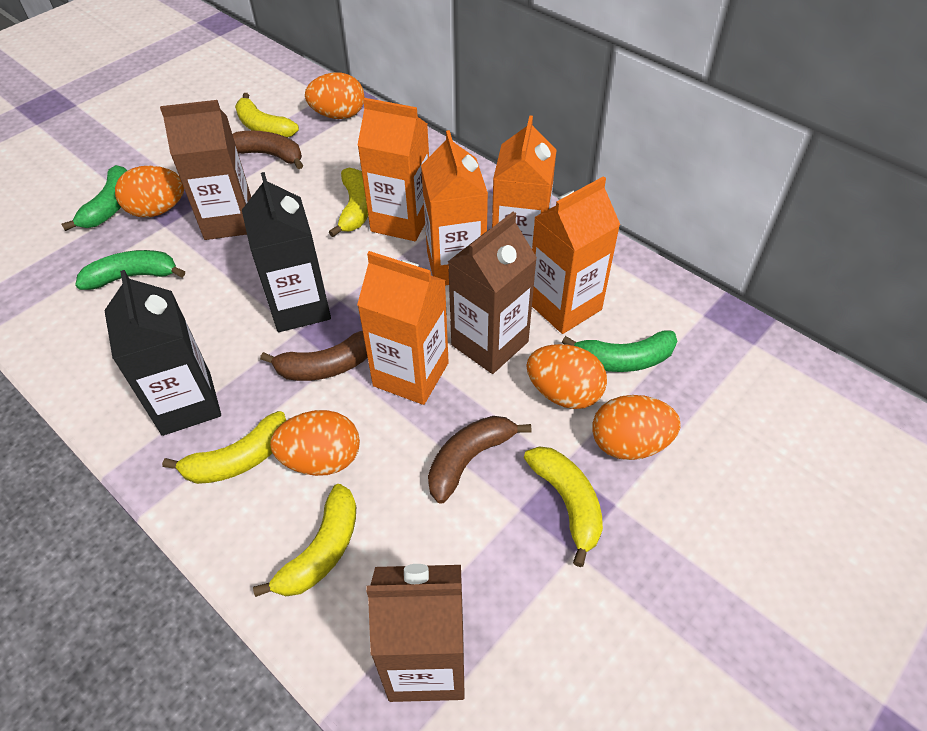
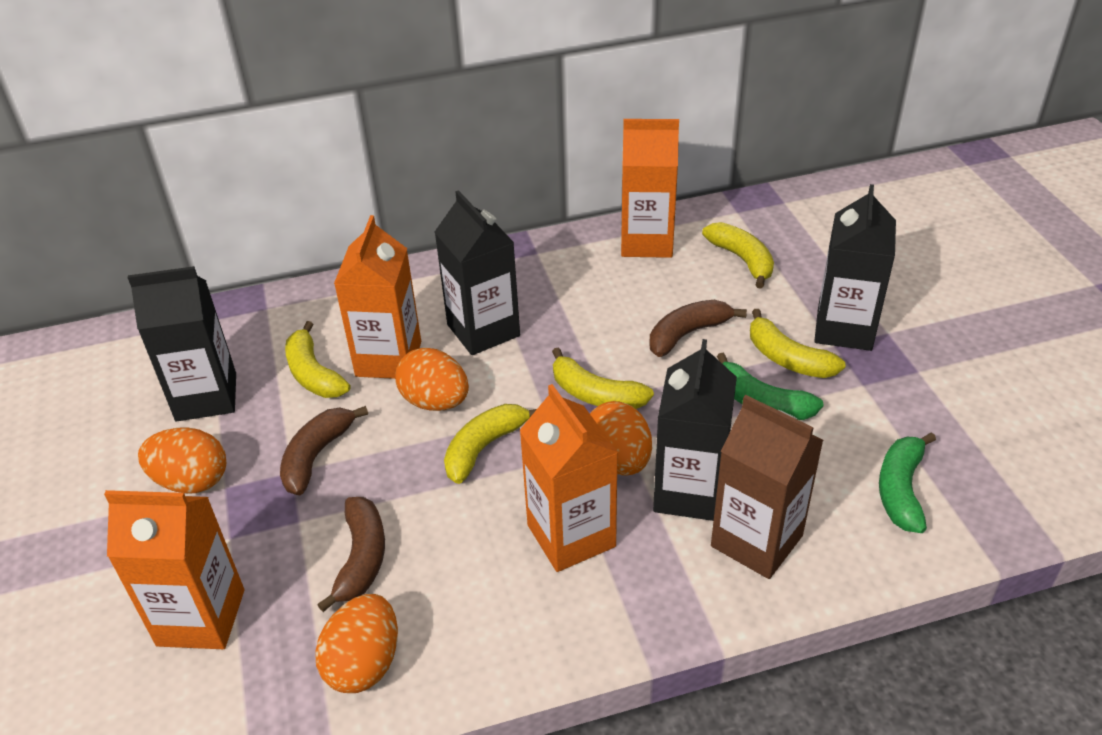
black carton: [104,270,221,436] [242,172,331,332] = 2 -> [128,266,236,421] [435,190,520,355] [653,339,737,521] [814,184,896,351] = 4
brown carton: [160,100,251,240] [366,564,465,702] [448,212,537,374] = 3 -> [711,395,823,579] = 1
green banana: [61,165,127,231] [75,250,185,290] [562,331,677,372] = 3 -> [717,353,824,420] [879,432,936,533] = 2
orange carton: [357,98,429,241] [357,251,449,405] [421,130,488,286] [492,115,556,249] [532,176,620,334] = 5 -> [104,490,244,649] [334,215,421,379] [519,384,618,572] [621,119,679,258] = 4
orange egg: [115,166,184,217] [270,410,360,476] [305,72,365,119] [526,344,607,409] [592,395,681,460] = 5 -> [138,428,226,494] [315,594,398,693] [396,347,469,411] [590,401,652,475] = 4

